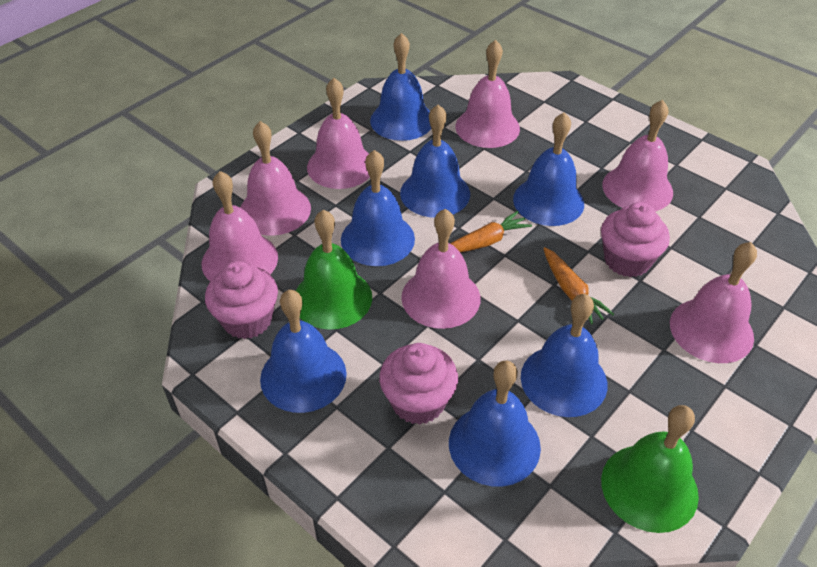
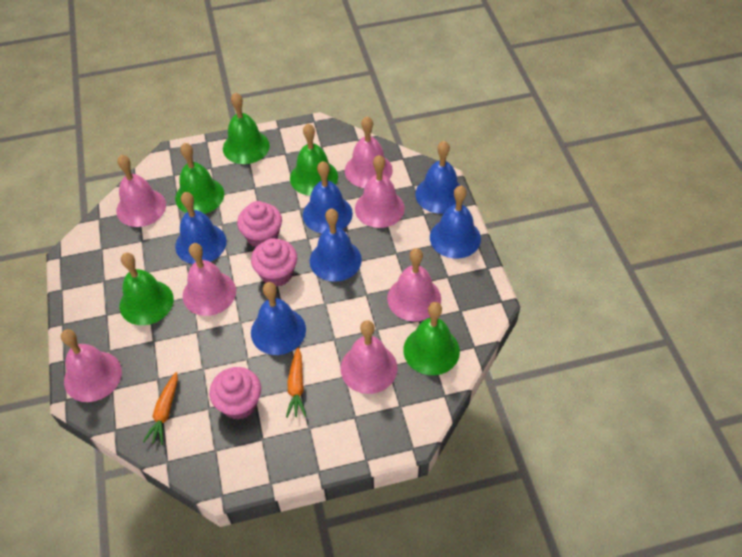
blue bell: [260,290,347,413] [341,150,415,266] [370,33,431,141] [400,104,470,218] [449,361,541,487] [513,112,584,226] [521,294,607,417] = 7 -> [175,192,227,264] [251,282,306,355] [303,161,353,233] [310,209,362,282] [415,141,461,214] [430,186,481,259] = 6
green bell: [296,210,372,330] [601,405,699,533] = 2 -> [120,253,174,325] [175,143,224,214] [223,93,270,164] [290,124,338,196] [403,302,460,375] = 5

